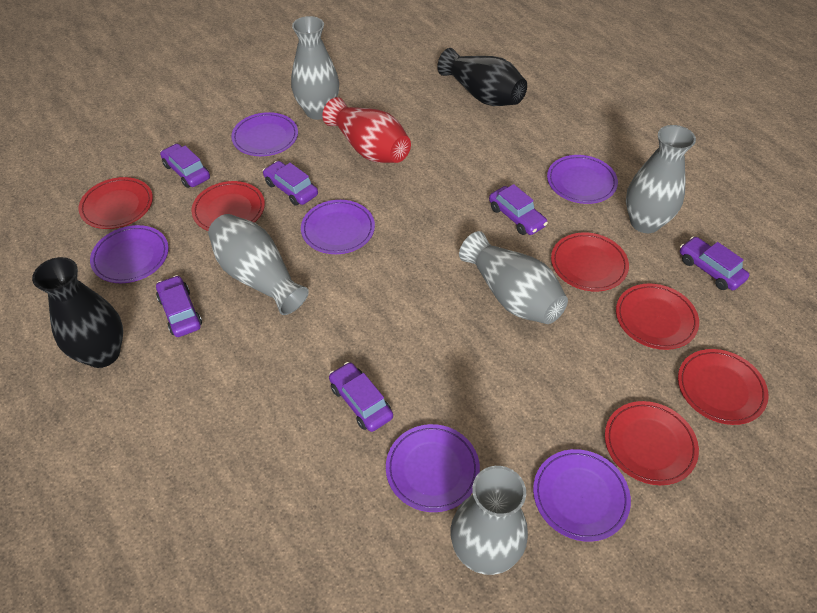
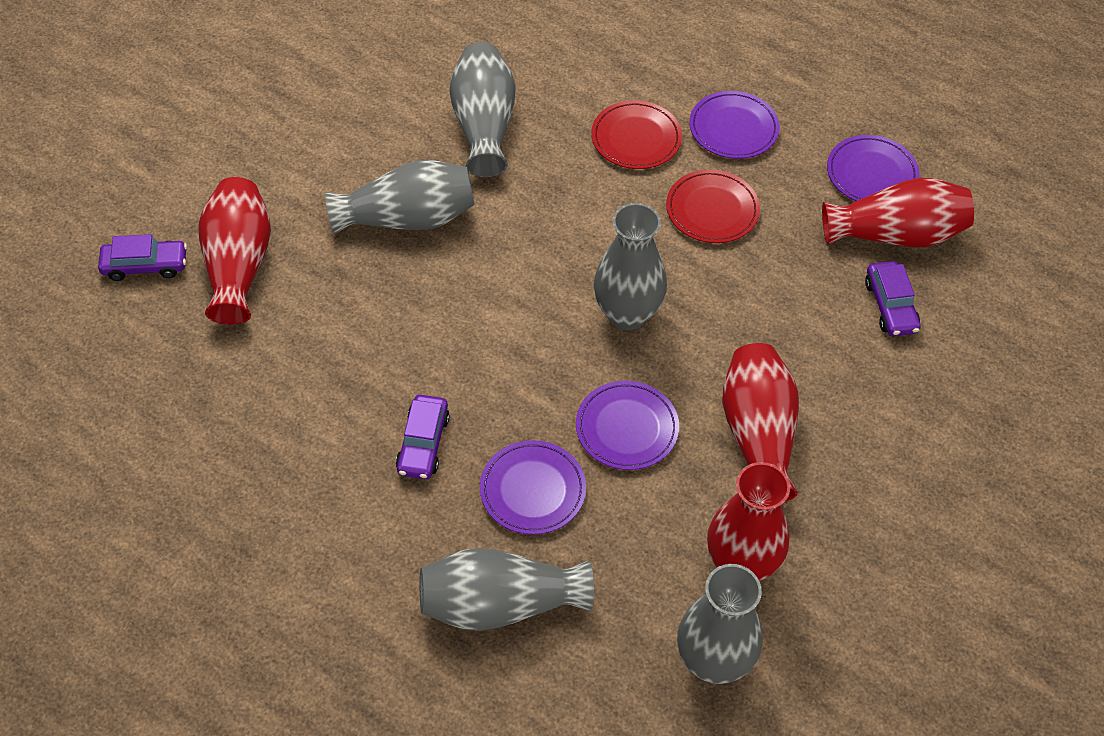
black vase: [32,257,123,368] [437,48,527,106] = 2 -> none = 0
purple car: [156,275,202,337] [160,144,210,188] [263,161,318,206] [329,362,393,432] [489,184,548,235] [680,237,749,290] = 6 -> [98,234,187,281] [396,395,450,479] [865,261,921,336] = 3
purple plate: [90,225,169,283] [231,112,298,156] [301,200,375,254] [386,424,480,512] [533,449,631,542] [547,155,618,204] = 6 -> [480,440,586,535] [576,381,679,470] [689,91,780,159] [827,135,920,201] = 4
red plate: [78,177,153,229] [191,181,265,231] [551,232,629,292] [605,401,699,485] [616,283,699,350] [678,349,768,425] = 6 -> [591,100,682,169] [666,170,760,243] = 2
red vase: [322,97,411,163] = 1 -> [198,177,271,325] [707,462,790,581] [722,343,799,502] [822,178,974,247] = 4

